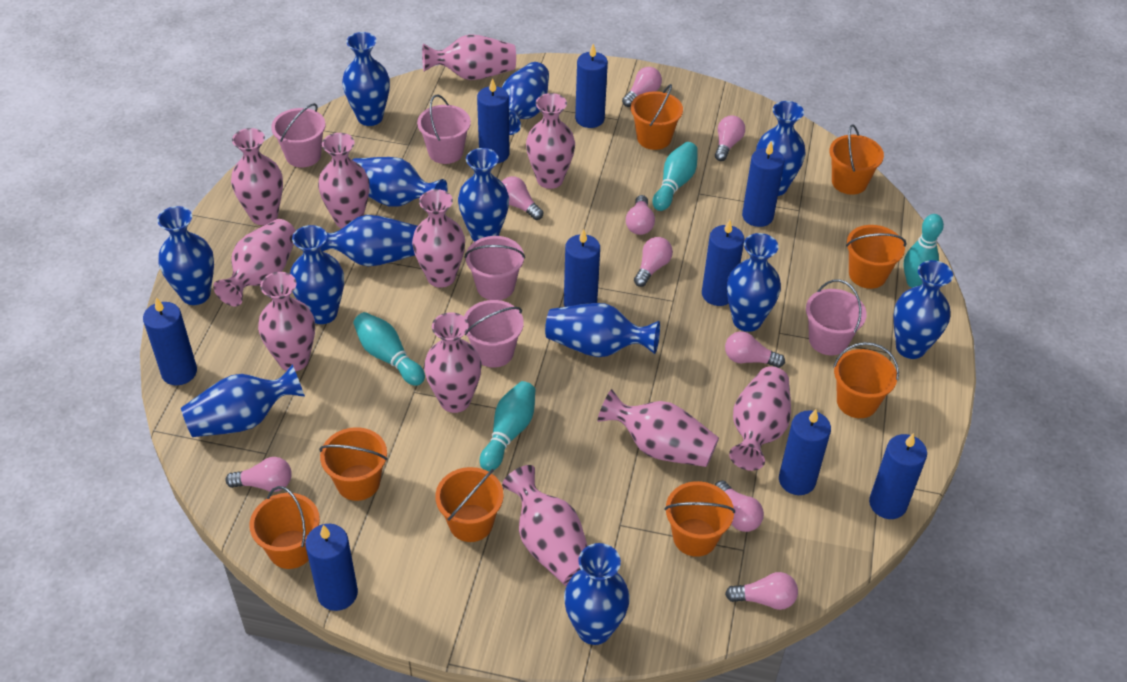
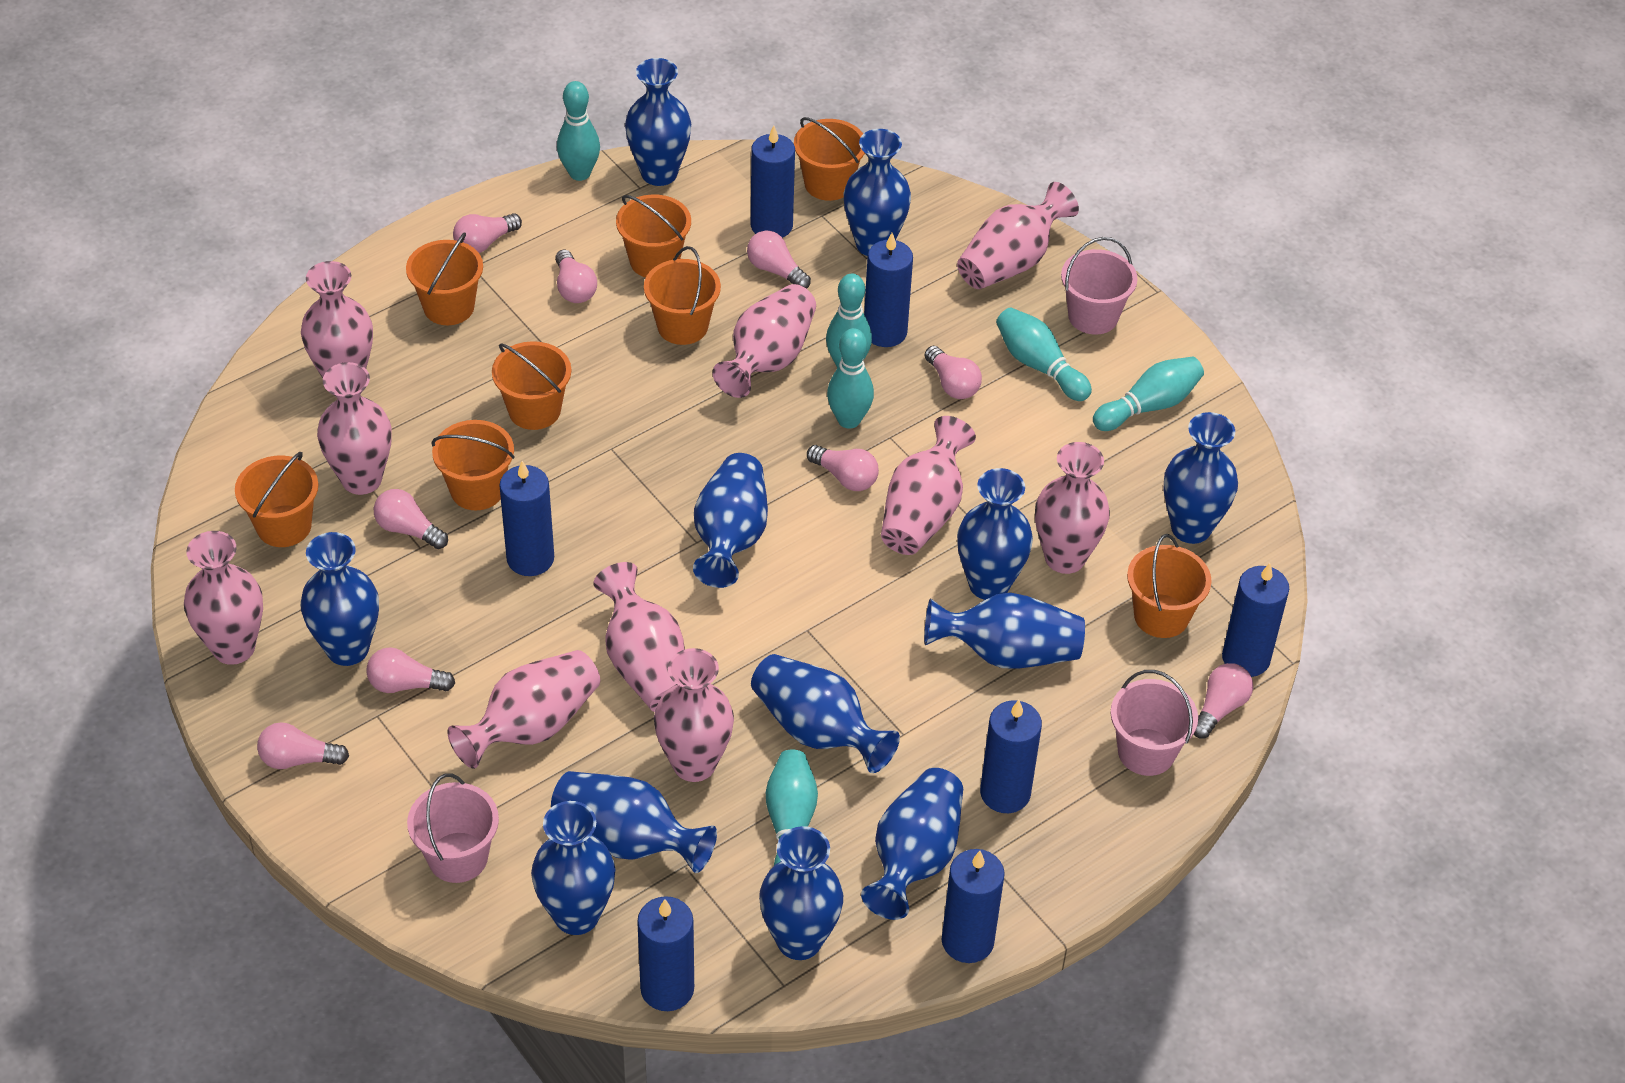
blue candle: [143,298,197,385] [305,524,358,611] [477,78,510,163] [564,229,600,307] [575,44,608,128] [702,220,744,306] [742,142,784,227] [779,409,831,495] [869,433,927,519] = 9 -> [499,461,554,576] [637,896,694,1011] [751,126,795,238] [864,233,913,347] [942,849,1005,963] [980,700,1042,813] [1222,563,1289,677] = 7
blue vase: [157,206,214,305] [181,364,305,437] [290,225,344,324] [321,215,417,266] [342,32,390,126] [352,157,448,207] [458,148,509,242] [502,62,549,135] [545,303,660,357] [564,543,630,645] [727,233,781,332] [756,101,806,196] [893,260,953,359] = 13 -> [300,532,379,666] [531,801,615,935] [551,771,717,873] [625,58,691,186] [693,453,768,588] [751,654,900,773] [759,826,843,960] [844,129,911,256] [861,768,963,920] [924,593,1085,669] [957,468,1033,600] [1163,412,1238,544] = 12
pink bucket: [271,103,326,168] [417,95,471,164] [464,300,524,368] [465,236,525,300] [806,280,867,355] = 5 -> [407,773,499,883] [1061,237,1138,335] [1110,670,1198,776] = 3
pink vase: [213,219,296,306] [231,128,283,225] [258,272,315,372] [318,133,369,229] [412,189,465,288] [422,34,516,80] [424,312,481,413] [502,465,587,586] [526,93,575,189] [598,389,719,467] [729,366,791,471] = 11 -> [184,531,263,665] [301,261,373,378] [317,362,392,495] [447,650,600,769] [593,562,685,712] [654,648,734,782] [713,284,816,398] [881,416,976,555] [957,182,1079,289] [1035,442,1110,574] = 10
turquoise bowling pin: [353,312,425,386] [480,381,535,471] [653,142,698,211] [904,214,944,288] = 4 -> [557,81,600,181] [766,750,818,866] [826,274,872,368] [827,328,874,429] [996,307,1092,401] [1093,357,1204,431] = 6

